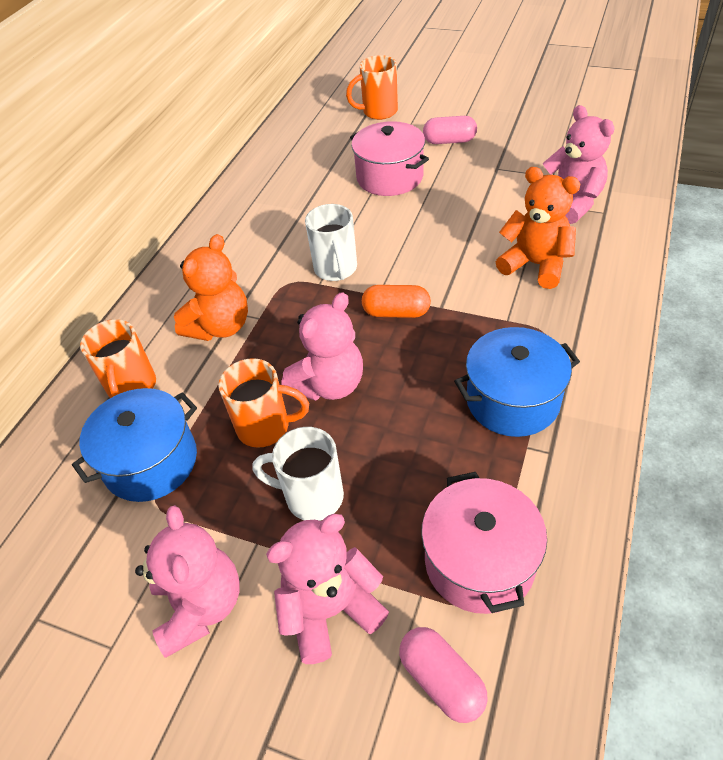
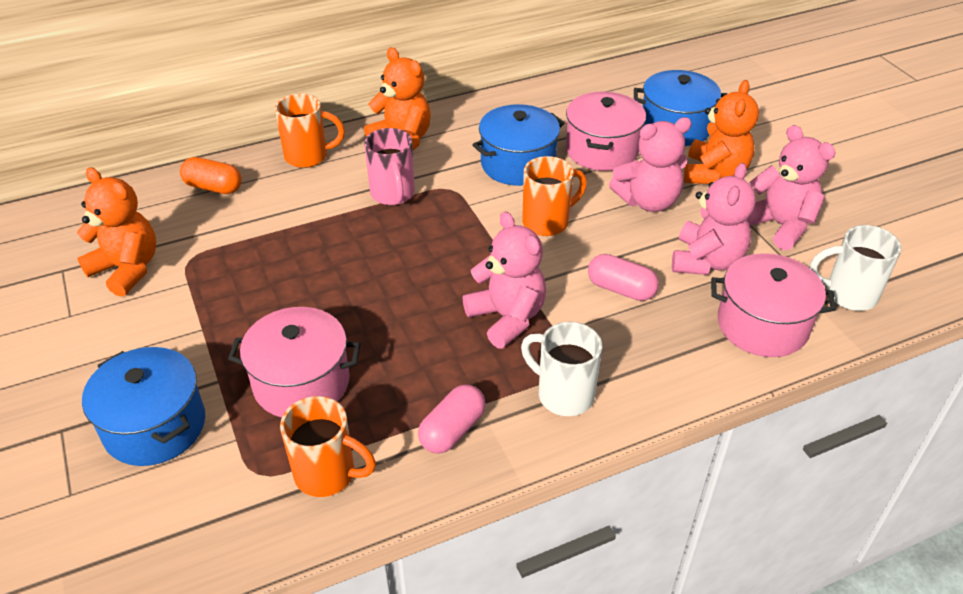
blue pot: [72,388,197,502] [454,327,580,437] = 2 -> [82,347,205,466] [472,104,565,186] [634,70,728,146] = 3
orange teddy bear: [174,234,248,341] [496,167,580,289] = 2 -> [77,167,156,297] [364,47,431,150] [684,80,759,184] = 3
pink mug: none = 0 -> [364,128,415,205] = 1
pink pot: [350,121,429,196] [421,472,547,614] = 2 -> [228,307,361,418] [566,92,646,171] [711,253,836,357] = 3

